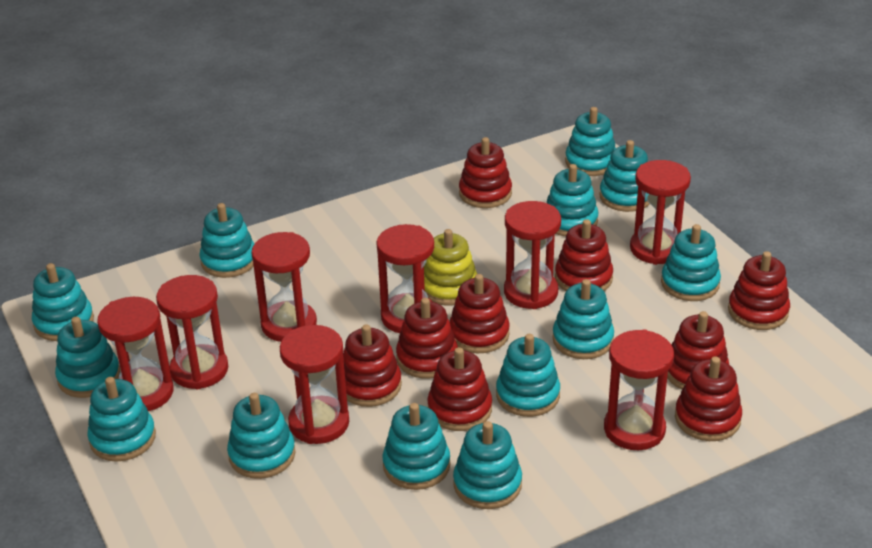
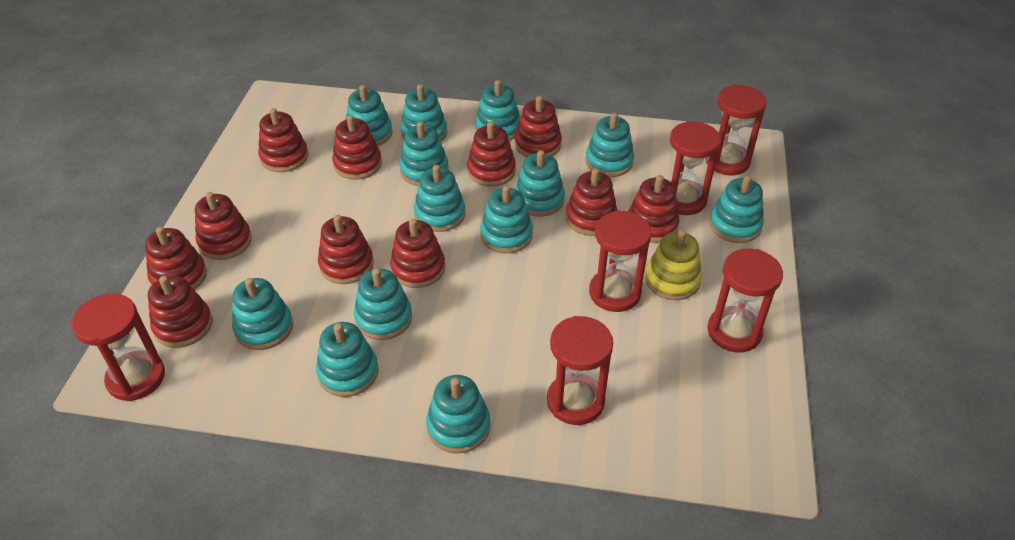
red hourglass: [97,297,174,411] [156,275,229,389] [251,232,317,342] [280,325,349,444] [376,224,434,333] [504,201,561,309] [604,329,674,450] [630,160,691,265] = 8 -> [71,294,165,401] [547,316,613,425] [589,210,652,312] [670,121,721,215] [706,84,767,175] [707,249,783,353] = 6
red stacking toy: [343,324,402,407] [396,298,458,379] [428,347,492,431] [449,274,510,353] [459,137,512,208] [555,219,613,291] [667,311,729,390] [675,356,742,441] [728,251,790,330] = 9 -> [145,227,207,290] [148,276,212,348] [195,192,252,260] [258,108,308,172] [318,215,374,284] [332,115,382,180] [390,219,445,288] [467,122,516,187] [515,96,562,157] [566,169,617,236] [628,175,680,243] = 11

